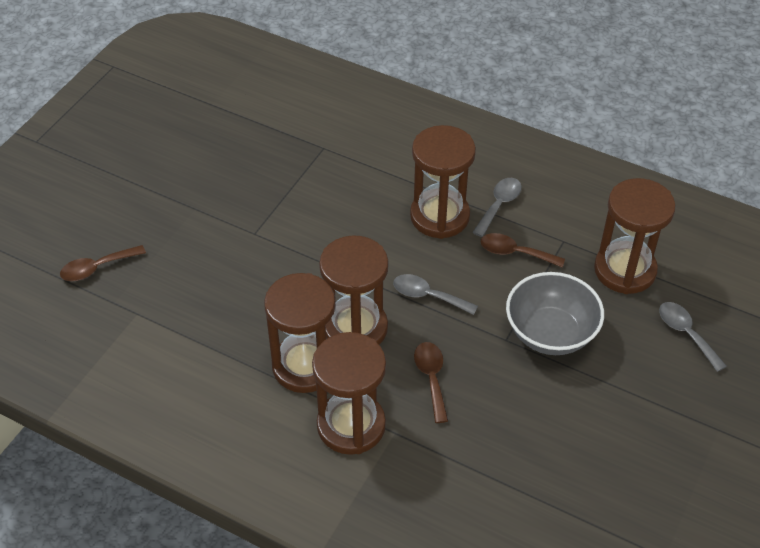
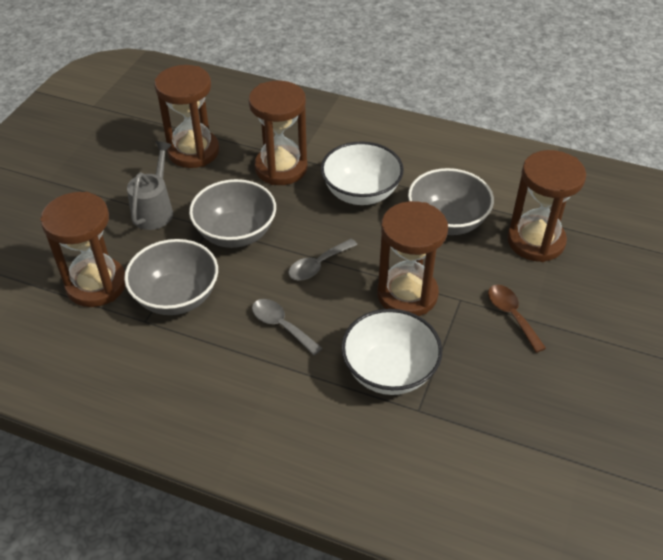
brown spoon: [60,245,146,281] [414,342,448,423] [481,233,565,268] = 3 -> [488,285,546,353] = 1
grey bowl: [506,272,604,355] = 1 -> [124,239,218,315] [189,179,276,248] [408,168,494,235] = 3
grey spoon: [393,274,478,315] [472,178,522,237] [659,302,727,372] = 3 -> [252,299,322,356] [288,239,357,280] = 2
grey watering can: none = 0 -> [127,141,173,230] = 1
white bowl: none = 0 -> [321,141,404,205] [341,309,442,395] = 2

